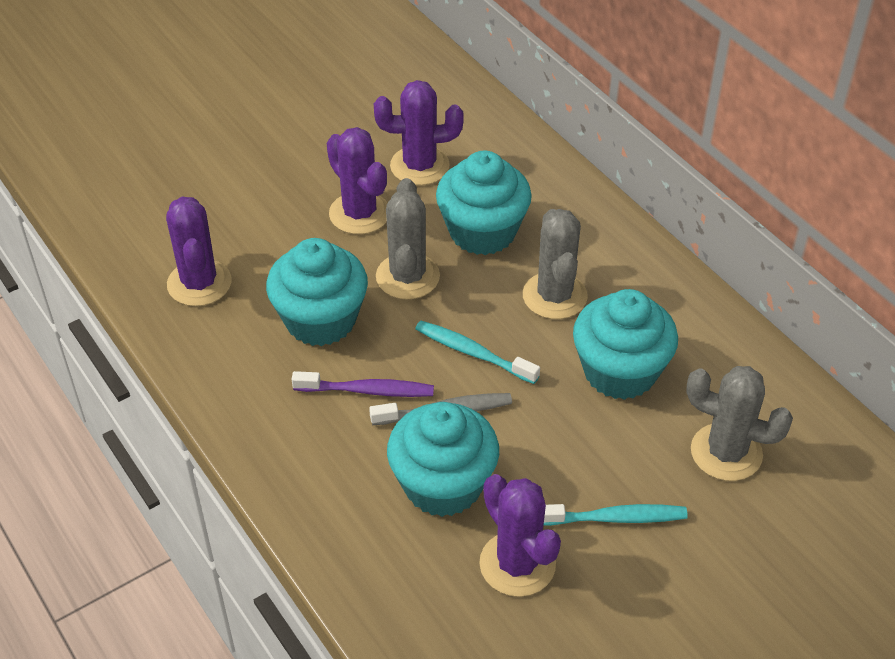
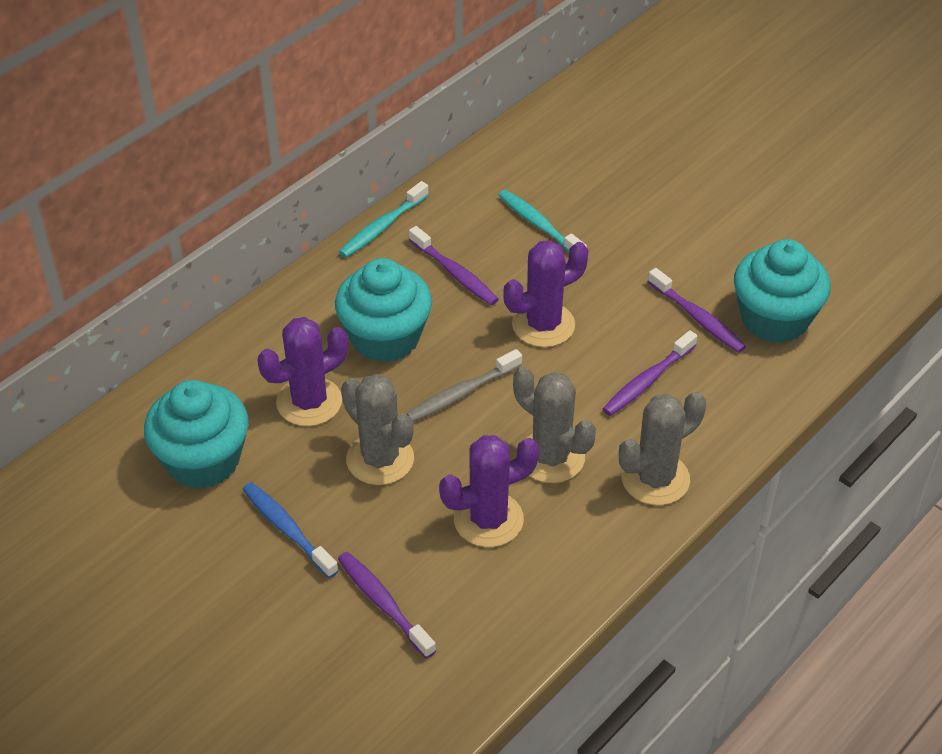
blue toothbrush: none = 0 -> [242,482,339,578] = 1
purple cactus: [166,197,232,306] [327,127,387,234] [374,80,464,185] [479,474,561,597] = 4 -> [257,317,348,426] [439,435,539,547] [503,240,589,347] = 3
purple toothbrush: [292,371,434,397] = 1 -> [338,552,436,659] [409,226,499,305] [603,330,697,416] [648,268,746,353] = 4
turquoise cupcake: [266,238,368,346] [387,402,499,517] [436,150,532,255] [573,289,678,400] = 4 -> [144,380,249,489] [335,258,432,363] [734,239,831,343] = 3

